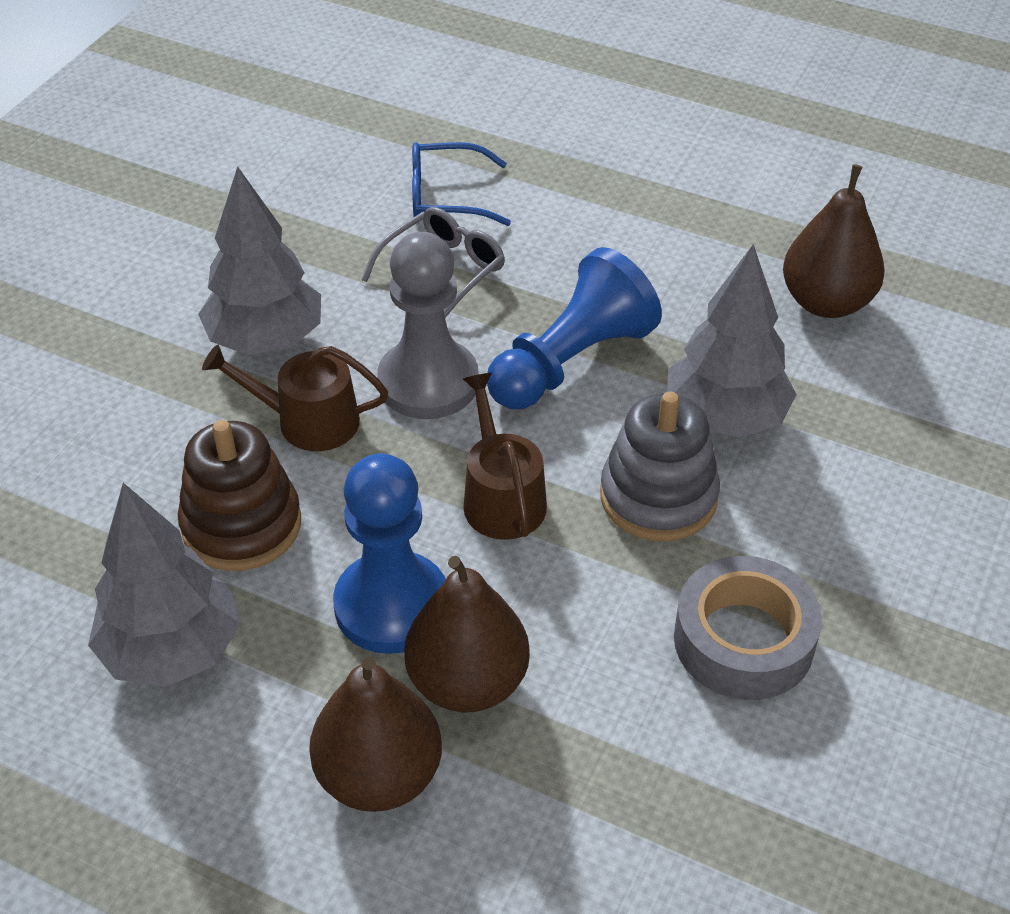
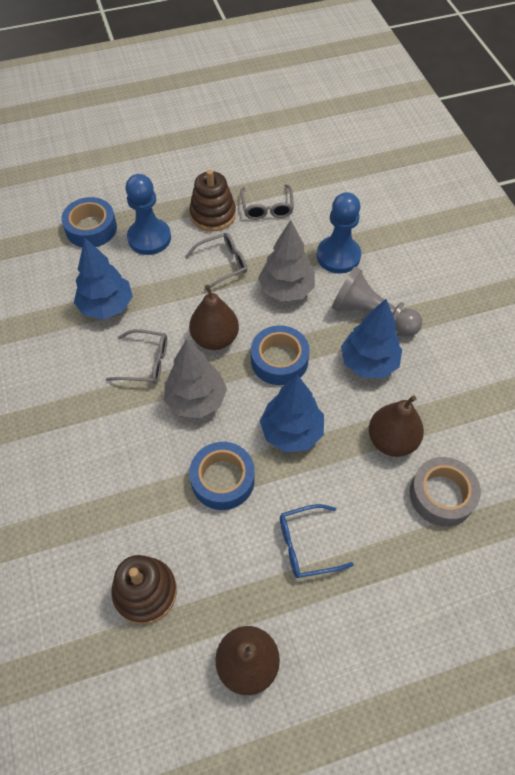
blue tape: none = 0 -> [61,197,117,247] [189,442,255,510] [251,325,310,385] = 3
blue tree: none = 0 -> [74,238,133,320] [260,374,324,452] [341,299,402,378] = 3
brown stacking toy: [178,420,301,571] = 1 -> [111,555,177,625] [189,169,236,231] = 2
brown watering can: [202,345,388,451] [463,373,547,540] = 2 -> none = 0
grey glasses: [361,207,505,318] = 1 -> [106,329,167,384] [185,233,247,292] [240,184,294,220] = 3
grey stacking toy: [600,392,720,541] = 1 -> none = 0
grey tree: [88,483,241,687] [198,166,321,355] [667,244,797,438] = 3 -> [164,339,227,418] [258,220,315,301] = 2

